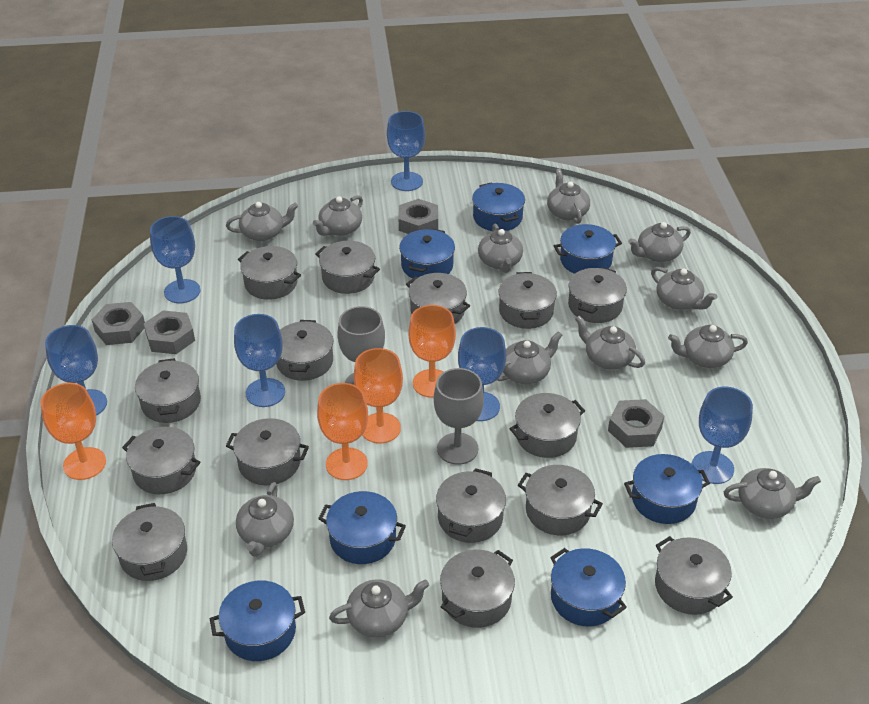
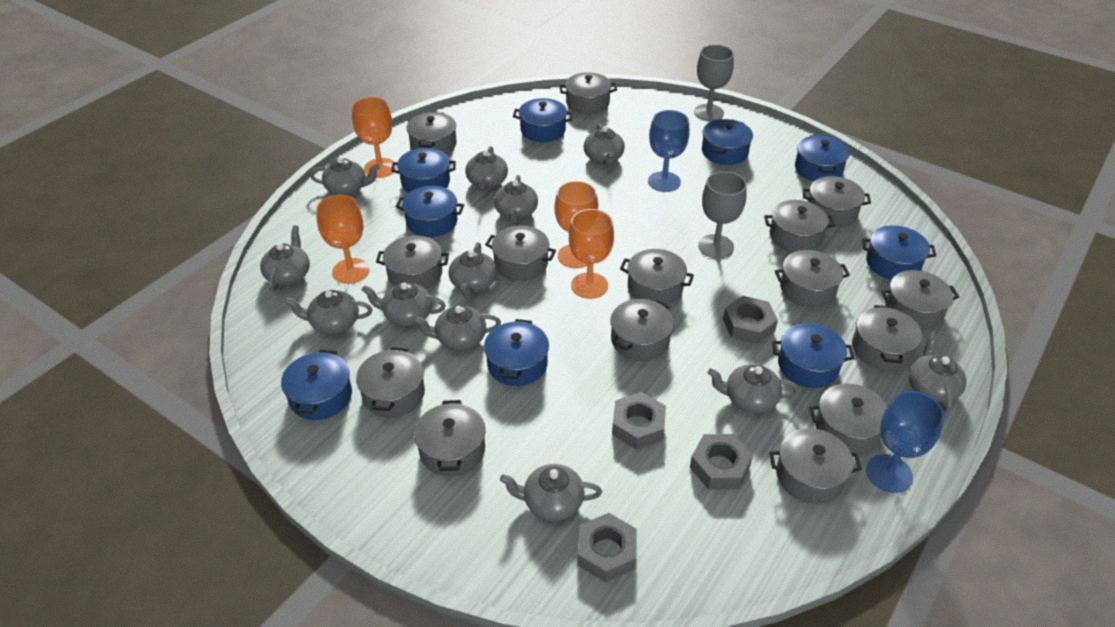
blue goblet: [45,325,107,416] [150,216,200,303] [234,314,285,407] [387,111,425,191] [458,327,506,421] [692,387,753,484] = 6 -> [648,110,690,192] [866,391,945,493] = 2
blue pot: [210,581,305,661] [318,491,406,564] [399,228,455,279] [472,182,525,231] [550,548,627,626] [554,224,622,274] [624,454,710,524] = 7 -> [281,350,352,420] [391,148,456,193] [396,186,464,237] [484,319,549,386] [513,98,573,142] [702,119,753,165] [772,323,854,388] [795,135,850,181] [862,225,936,280] = 9

